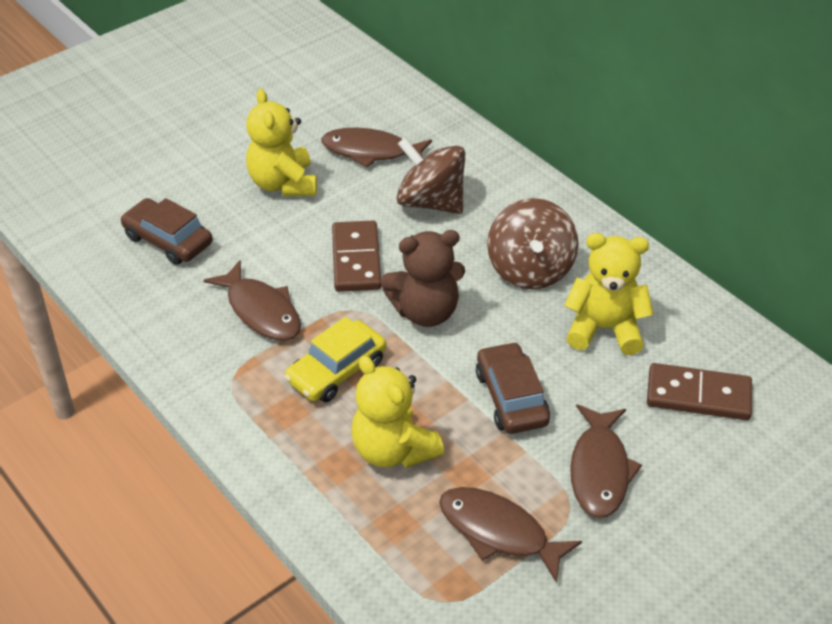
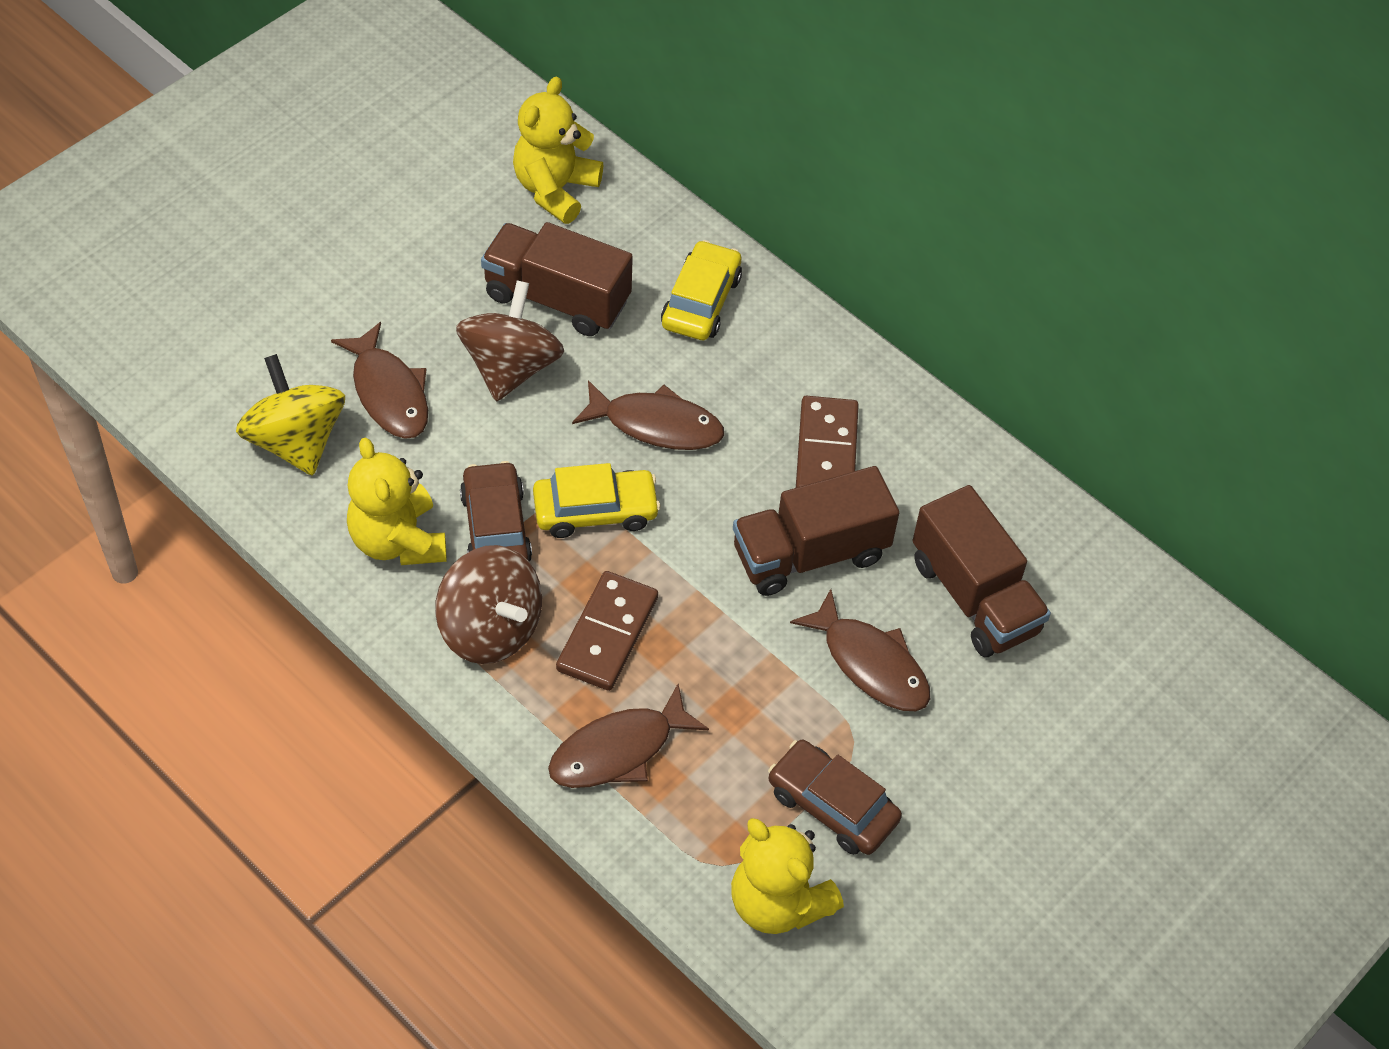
brown teddy bear: [380,230,465,327] = 1 -> none = 0
brown truck: none = 0 -> [481,222,633,336] [733,466,899,596] [913,485,1051,657] = 3
yellow car: [284,317,386,402] = 1 -> [533,463,660,538] [661,240,742,340] = 2
yellow spinning top: none = 0 -> [236,354,345,476] = 1

